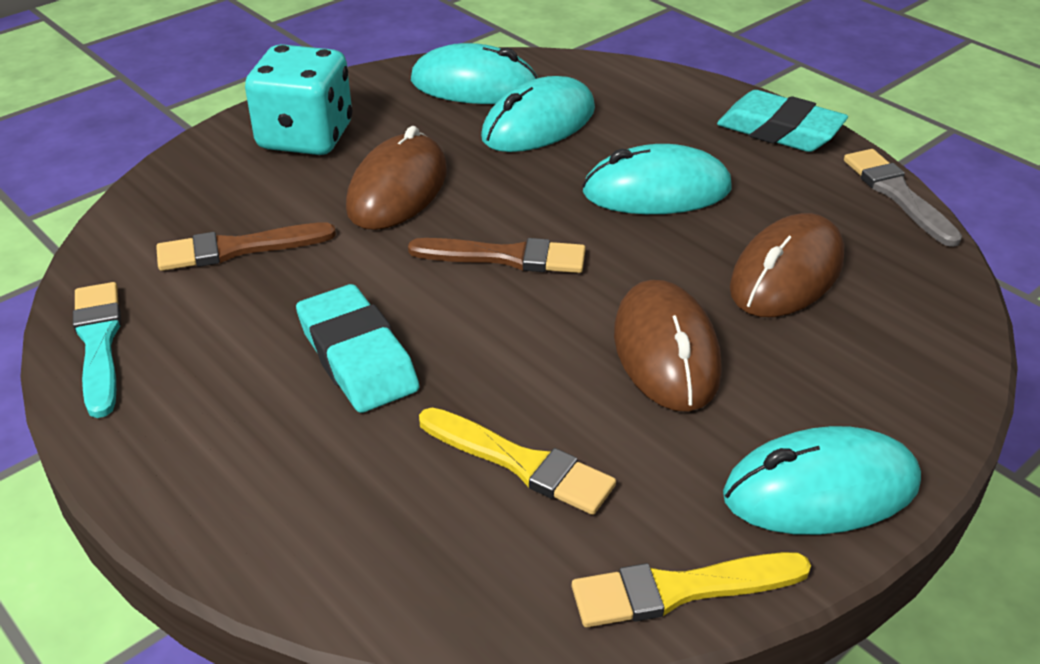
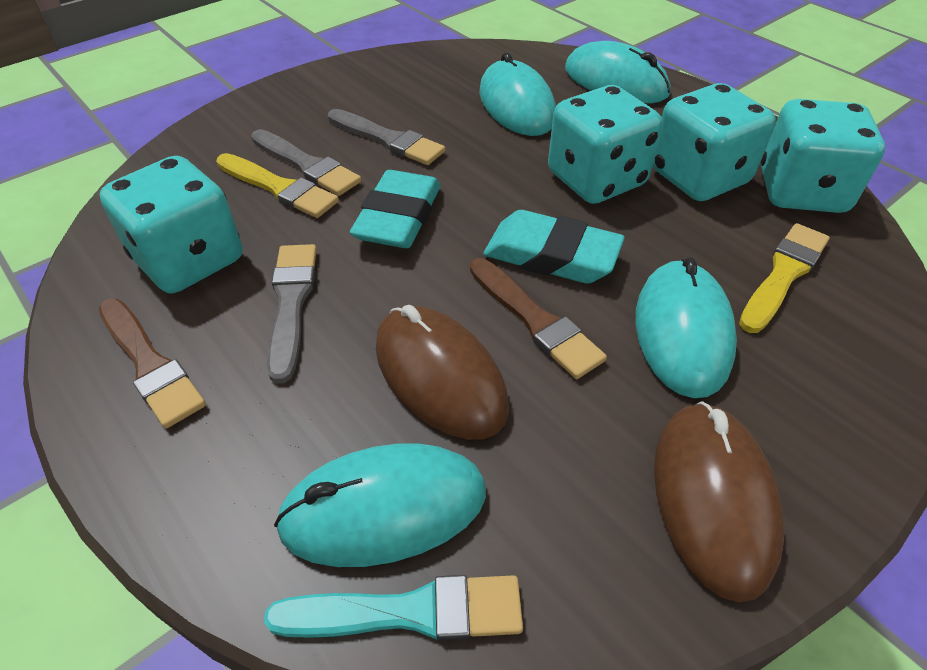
brown mouse: [346,126,447,230] [614,280,722,412] [730,213,845,317] = 3 -> [376,305,509,440] [654,402,784,603] = 2
grey brush: [844,149,962,247] = 1 -> [251,129,361,196] [267,244,317,384] [328,109,445,165] = 3
turquoise dice: [245,44,352,155] = 1 -> [100,156,242,293] [548,85,663,204] [653,83,776,201] [761,99,885,213] = 4

